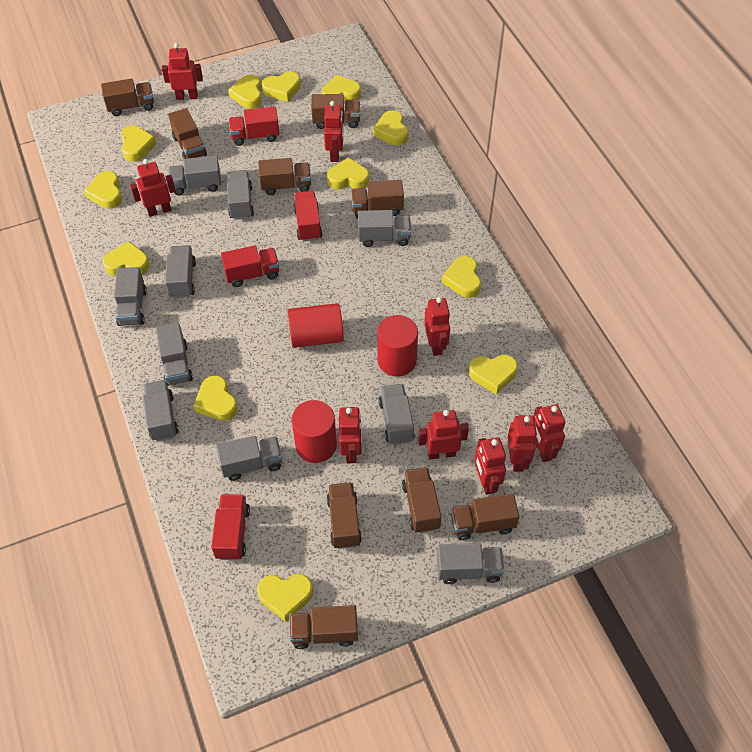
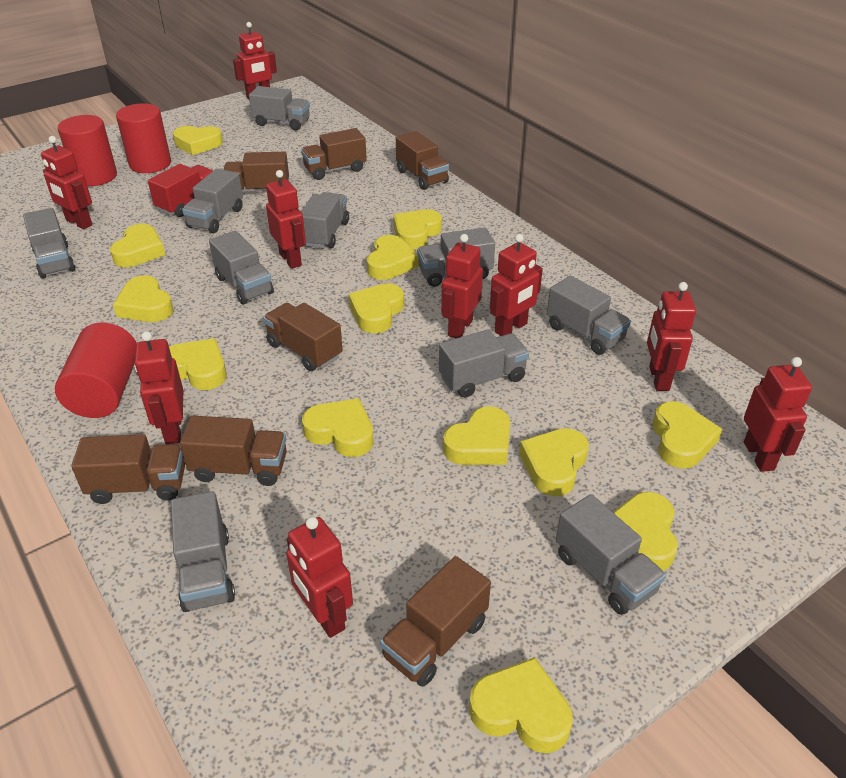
brown truck: [101,78,154,116] [168,108,207,159] [258,158,311,195] [289,605,358,649] [311,94,360,129] [327,482,362,549] [351,180,404,218] [402,467,441,533] [451,494,520,540] = 9 -> [71,434,185,504] [180,416,287,486] [223,152,289,192] [263,303,343,371] [301,128,367,180] [380,556,491,687] [396,131,449,190] = 7
red truck: [211,494,250,560] [221,246,279,287] [229,106,280,146] [293,191,323,242] = 4 -> [148,164,213,217] = 1
yellow heart: [84,171,122,209] [103,241,150,276] [121,126,157,162] [193,375,238,421] [228,75,262,109] [257,574,313,622] [262,71,301,102] [322,75,361,101] [327,157,369,189] [373,110,408,146] [442,256,481,298] [469,355,518,394] = 12 -> [110,224,165,267] [113,275,174,322] [169,338,227,390] [173,126,223,155] [302,398,374,457] [349,283,404,333] [367,235,418,280] [394,209,442,249] [443,406,510,465] [469,657,573,753] [519,428,589,496] [613,492,678,571] [653,401,722,469] = 13

